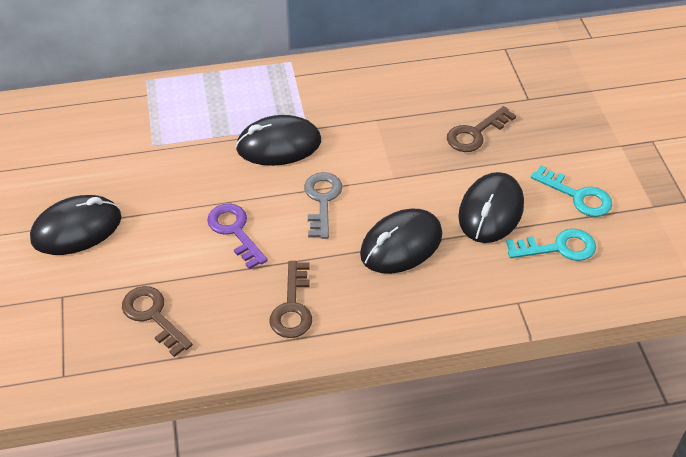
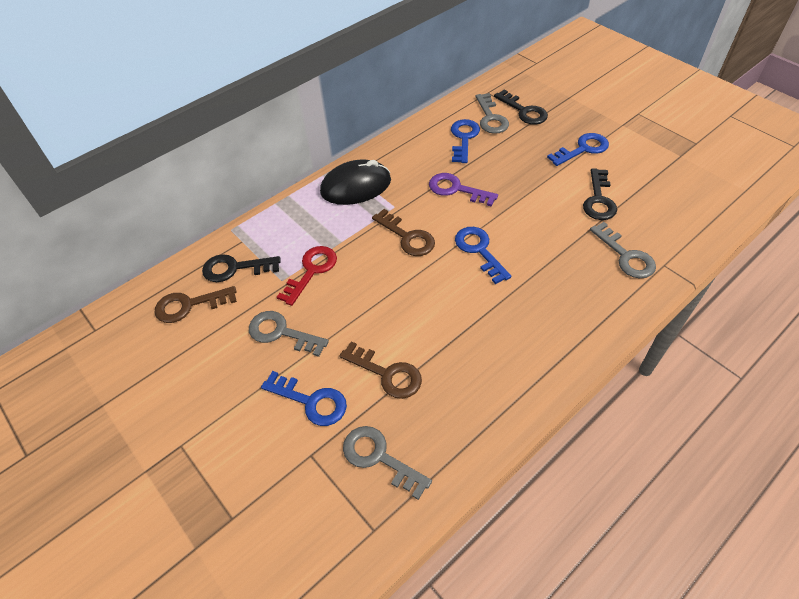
black key: none = 0 -> [202,254,281,282] [494,89,548,125] [583,168,617,220] = 3
black mouse: [30,195,121,255] [236,115,321,166] [360,208,442,274] [458,172,524,243] = 4 -> [320,159,391,205] = 1
blue key: none = 0 -> [261,371,347,426] [451,119,480,163] [455,227,511,284] [547,133,609,166] = 4
grey key: [304,172,342,239] = 1 -> [249,311,329,357] [343,426,432,500] [476,93,509,134] [590,222,656,278] = 4
red key: none = 0 -> [277,246,337,306] = 1
turquoise key: [506,229,596,261] [531,165,612,217] = 2 -> none = 0

